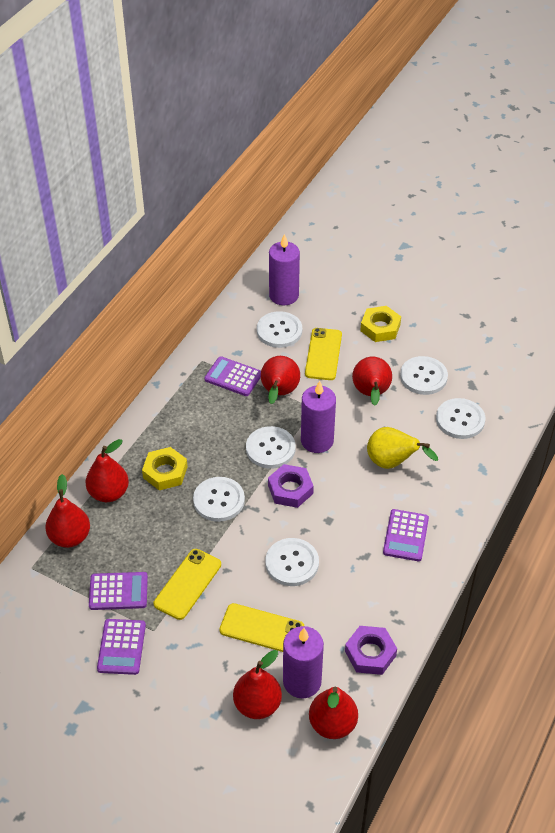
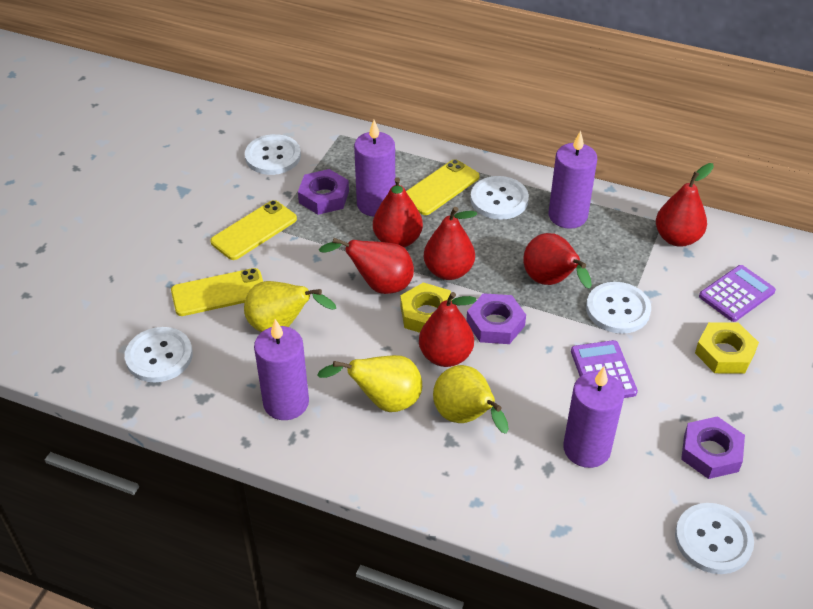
purple calculator: [89,572,148,610] [97,619,146,675] [204,356,261,396] [383,509,429,561] = 4 -> [571,340,638,398] [699,265,776,322] = 2
purple candle: [269,234,300,305] [283,626,324,699] [301,381,336,453] = 3 -> [254,319,309,420] [354,120,395,217] [549,130,597,229] [563,366,624,468] = 4
purple nut: [268,464,314,508] [345,626,397,675] = 2 -> [298,169,349,215] [466,293,526,344] [681,416,745,479] = 3
white button: [193,477,245,522] [246,426,296,468] [257,311,302,348] [265,538,319,586] [400,356,448,395] [436,398,485,439] = 6 -> [125,327,193,382] [245,134,301,175] [470,176,529,220] [586,282,651,334] [675,503,754,574] = 5
yellow pear: [367,427,438,469] = 1 -> [244,281,336,332] [317,355,422,412] [433,365,509,434] = 3

